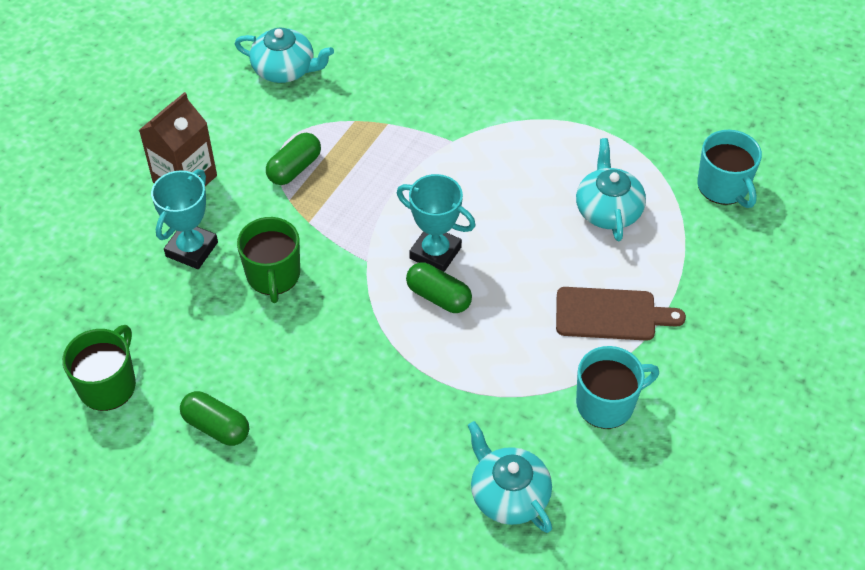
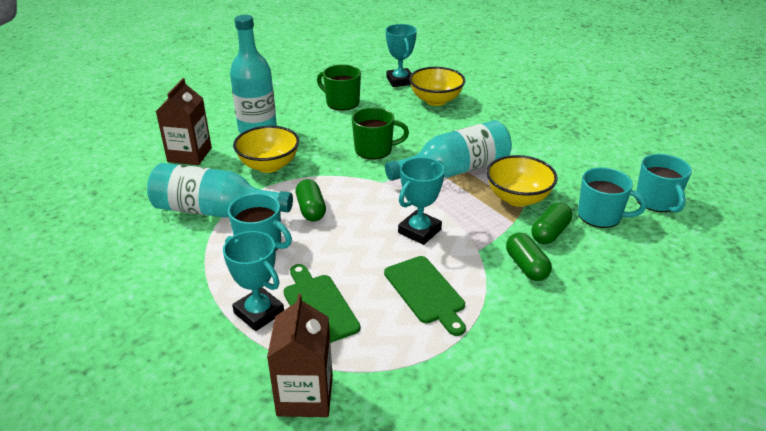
brown carton: [139,92,217,186] = 1 -> [156,78,212,165] [267,294,333,417] = 2
brown cutting board: [556,287,686,341] = 1 -> none = 0
green cutting board: none = 0 -> [284,264,360,343] [384,256,466,336] = 2
turquoise bottle: none = 0 -> [147,163,293,218] [230,15,277,133] [385,120,512,181] = 3
turquoise mug: [576,346,659,429] [697,130,762,208] = 2 -> [228,193,292,250] [578,167,646,228] [636,154,692,213] = 3
turquoise teapot: [235,28,334,83] [468,421,552,533] [576,138,646,241] = 3 -> none = 0
turquoise trophy: [151,169,218,269] [397,174,476,272] = 2 -> [223,231,284,331] [386,24,417,87] [398,157,445,245] = 3
yellow bowl: none = 0 -> [233,126,299,173] [409,67,465,106] [486,155,558,207] = 3

